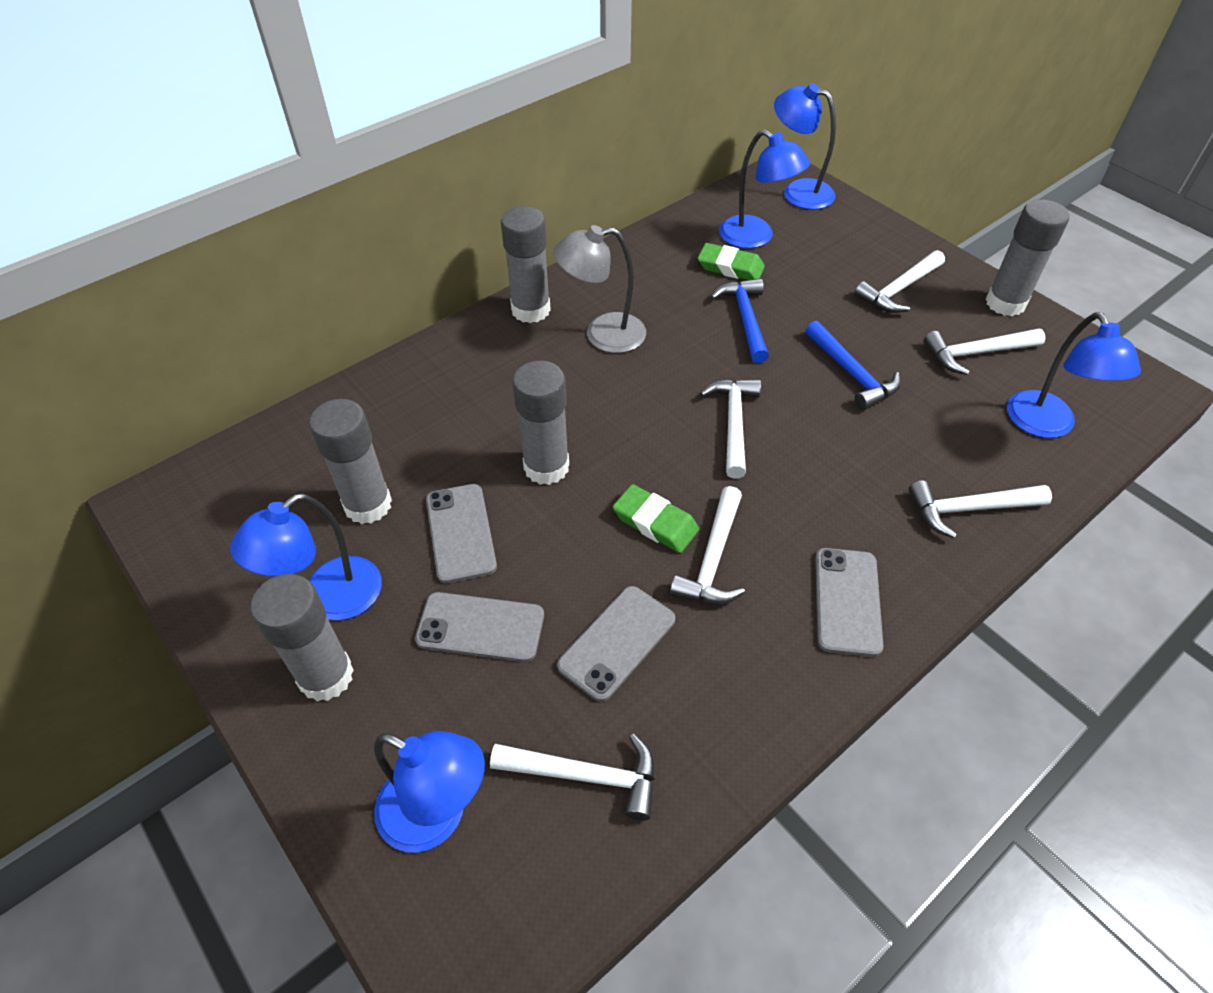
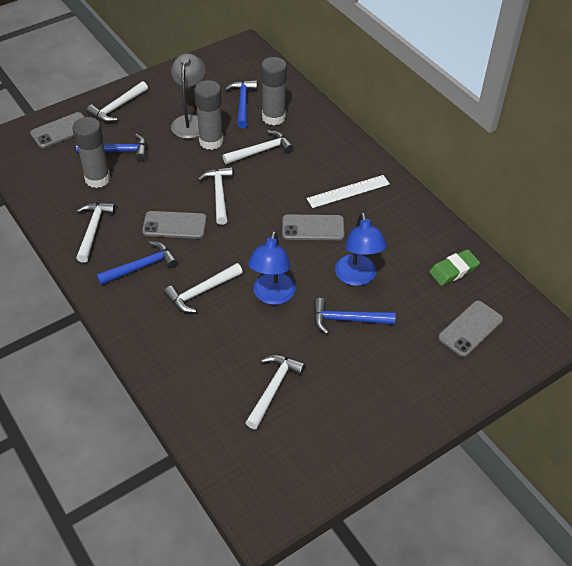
blue hammer: [711,278,769,363] [805,321,901,410] = 2 -> [76,134,147,161] [96,241,178,285] [225,80,257,128] [314,298,396,334] = 4
blue lamp: [230,493,382,620] [374,731,485,853] [719,129,810,248] [774,83,836,210] [1007,312,1141,438] = 5 -> [248,231,295,305] [335,212,387,286] = 2
green eraser: [613,484,699,553] [698,243,765,280] = 2 -> [429,249,480,286] = 1
grey glue stick: [251,574,354,702] [309,399,392,524] [501,206,551,323] [512,361,569,485] [985,199,1069,316] = 5 -> [72,117,111,188] [194,80,224,150] [261,57,287,125] = 3
white ruler: none = 0 -> [307,175,390,208] = 1

